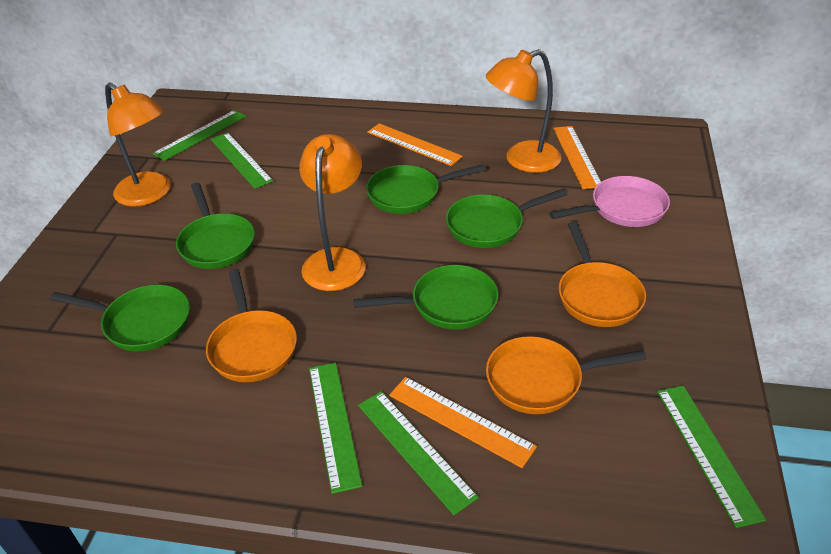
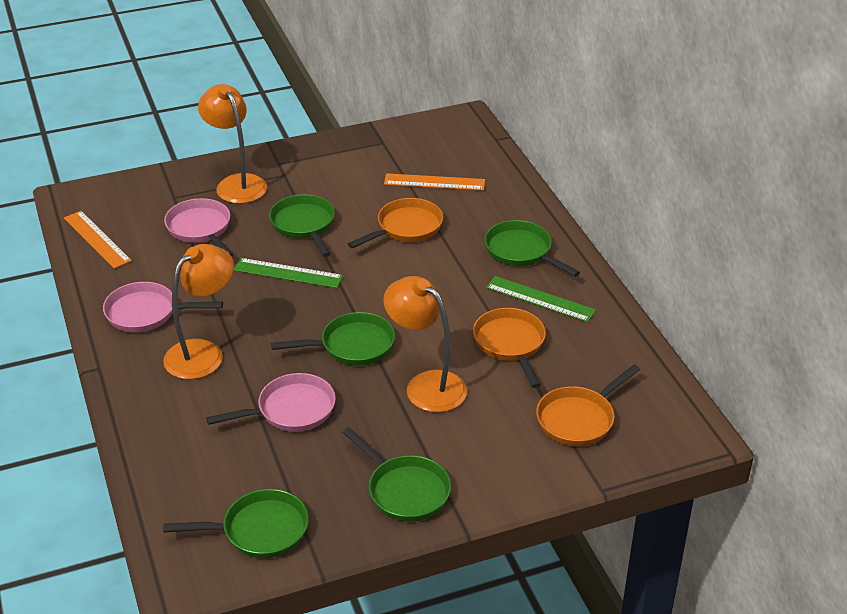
green ruler: [153,110,246,161] [211,133,273,189] [309,363,362,494] [358,391,479,515] [657,386,766,528] = 5 -> [234,258,343,288] [486,276,596,322] = 2
orange ruler: [367,123,463,166] [389,377,537,468] [553,126,601,189] = 3 -> [64,211,132,269] [384,173,485,191] = 2
pink pan: [549,176,670,227] = 1 -> [103,282,223,332] [164,198,233,257] [206,373,336,432] = 3

